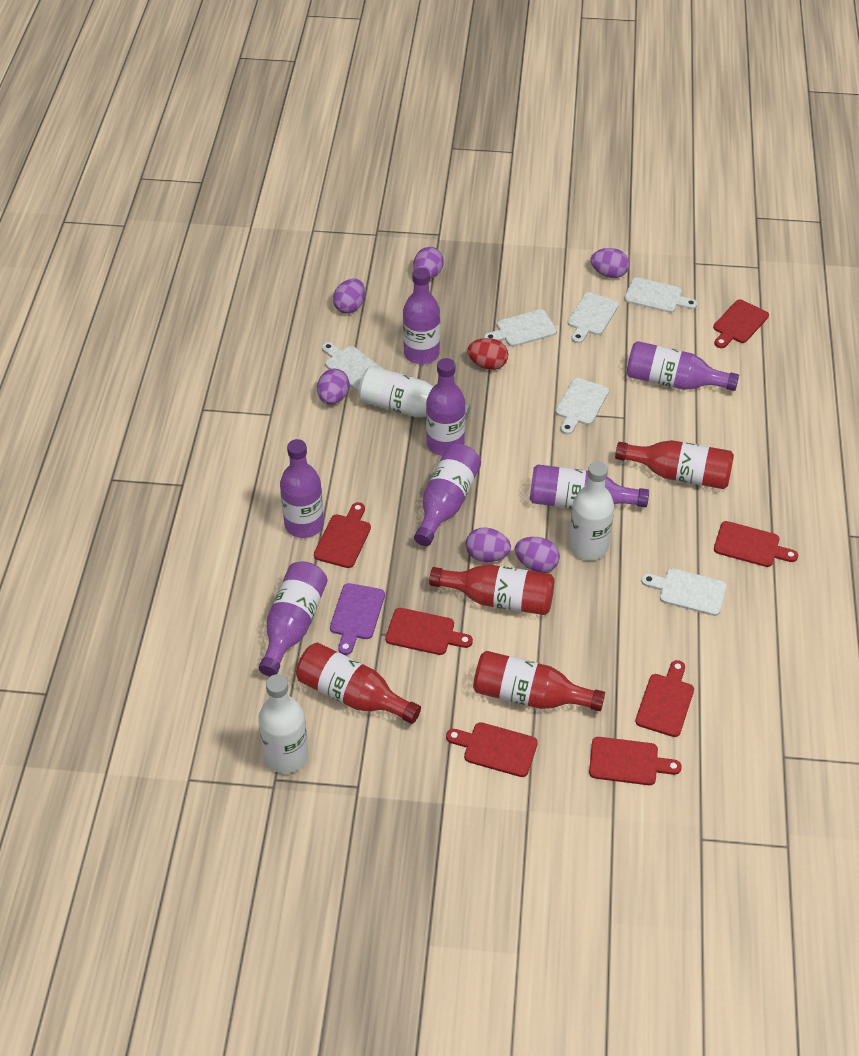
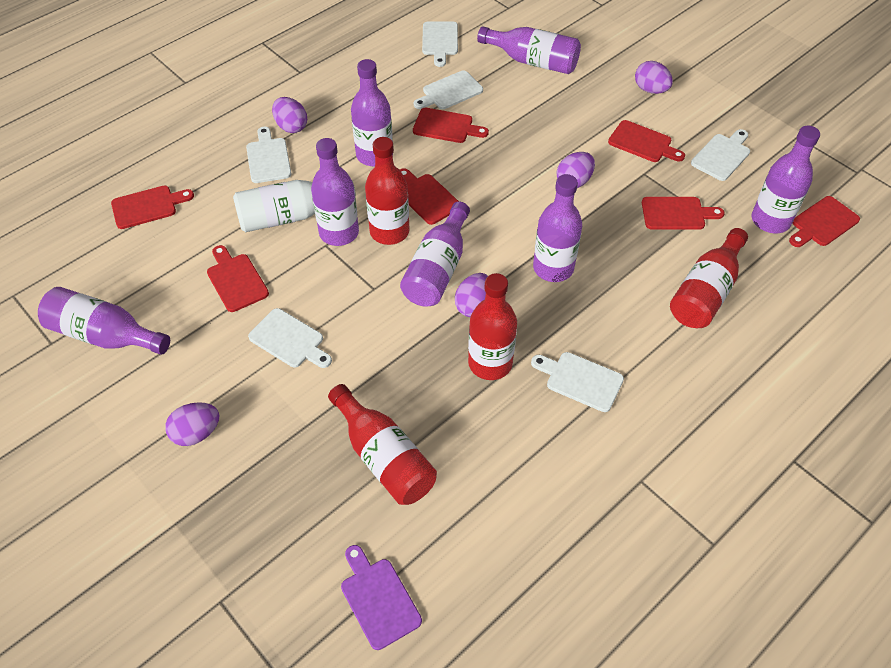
purple egg: [317,369,350,405] [333,279,365,314] [414,247,444,279] [466,527,511,562] [515,537,560,573] [590,248,630,278] = 6 -> [165,402,219,446] [272,97,307,133] [455,273,488,317] [557,152,595,188] [635,61,673,94] = 5
red egg: [467,338,508,370] = 1 -> none = 0
white bottle: [258,674,308,773] [358,366,471,421] [569,461,614,560] = 3 -> [233,180,356,232] = 1

